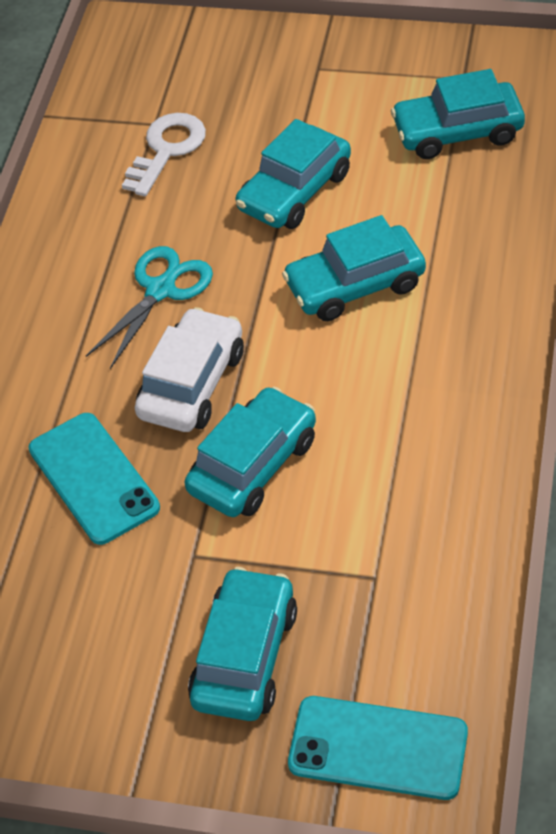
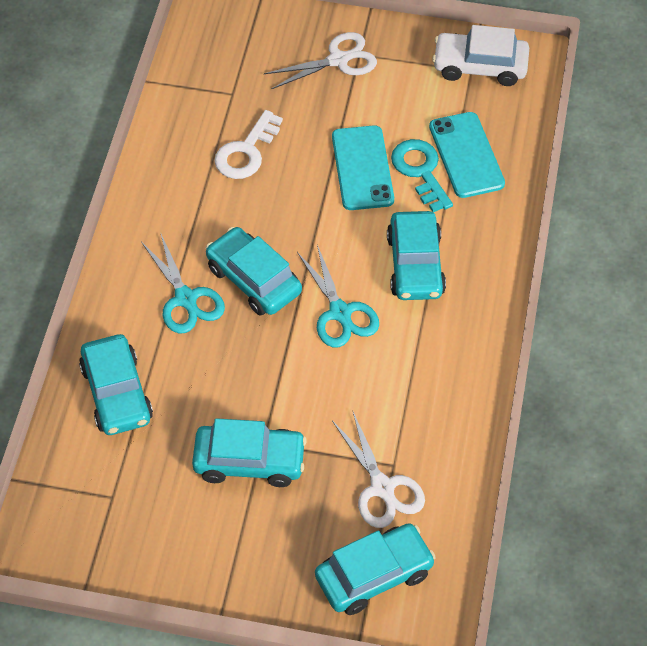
turquoise key: none = 0 -> [391,139,453,212] = 1
turquoise scissors: [86,246,213,369] = 1 -> [141,232,225,334] [297,245,379,347] = 2
white scissors: none = 0 -> [264,32,377,89] [332,412,425,528] = 2

